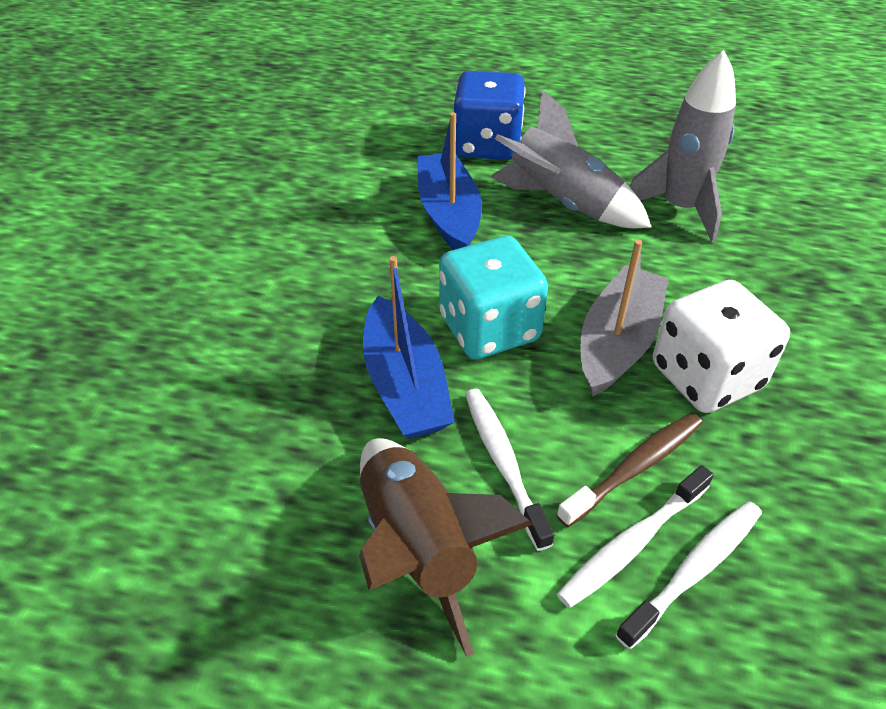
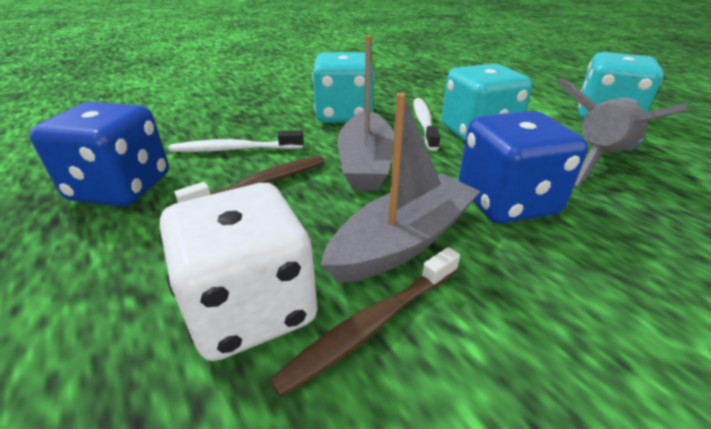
blue boat: [363,256,455,439] [417,112,482,250] = 2 -> none = 0
blue dice: [454,71,525,160] = 1 -> [29,102,169,207] [459,111,588,223] = 2
brown rocket: [359,438,534,657] = 1 -> none = 0
brown toothbrush: [557,413,703,528] = 1 -> [175,155,325,203] [269,247,460,398] = 2
grey boat: [581,240,668,396] = 1 -> [321,93,481,283] [338,35,394,191] = 2
grey rocket: [490,89,651,228] [630,50,736,242] = 2 -> [556,77,687,186] = 1
turquoise dice: [439,236,548,359] = 1 -> [312,52,375,123] [442,63,533,141] [578,52,664,119] = 3
white toothbrush: [465,389,554,551] [557,465,714,608] [615,501,762,649] = 3 -> [169,130,303,152] [414,98,440,151] = 2

